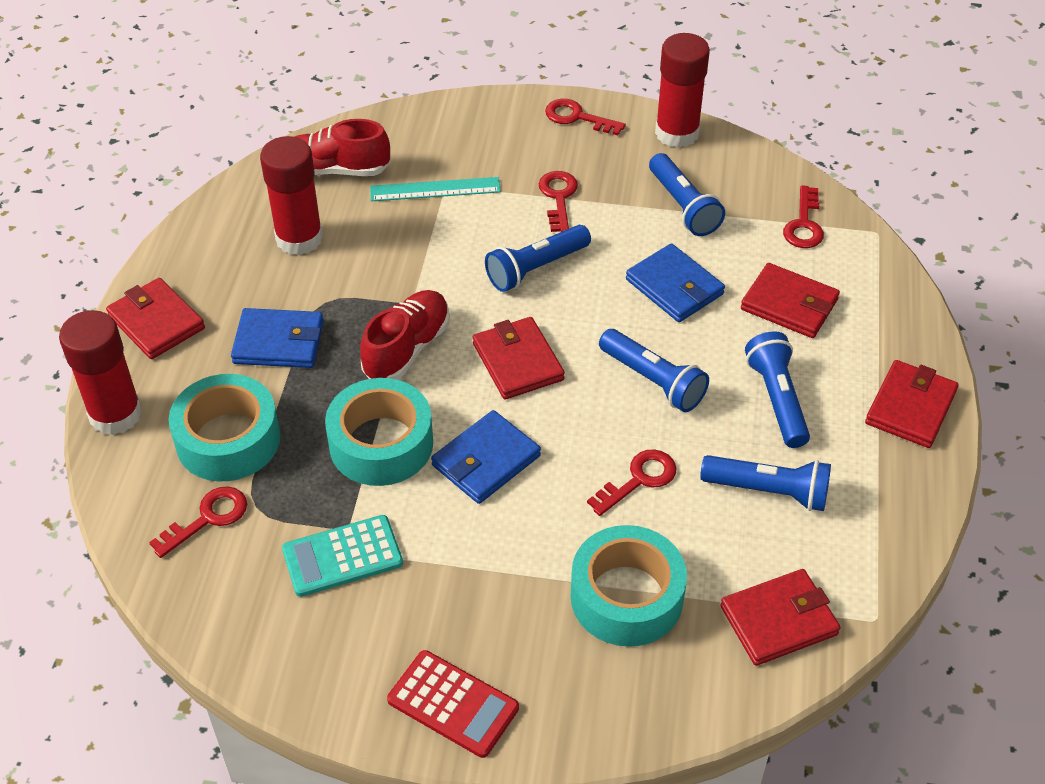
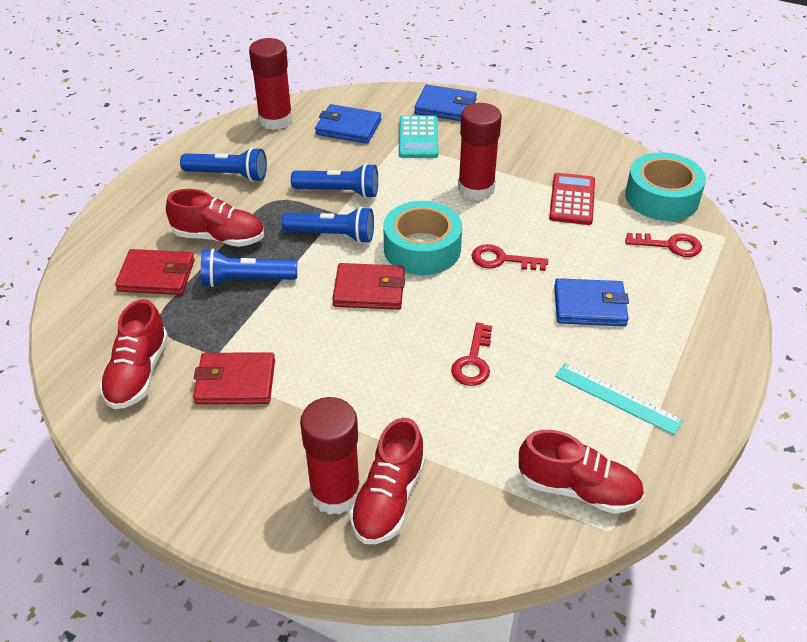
blue flashlight: [485,225,591,292] [599,329,709,412] [649,153,725,236] [700,455,831,511] [745,331,810,448] = 5 -> [180,147,267,182] [201,249,297,287] [282,207,374,243] [291,163,378,198] = 4
red key: [149,486,247,558] [538,171,578,232] [545,99,626,135] [587,449,677,516] [783,185,824,248] = 5 -> [451,323,492,386] [471,244,548,271] [625,233,702,257] = 3
red shoe: [295,119,390,176] [360,290,450,380] = 2 -> [100,299,168,409] [166,189,264,247] [350,418,425,544] [519,430,644,514] = 4
red wallet: [106,278,205,359] [473,317,565,400] [720,569,840,666] [741,263,840,338] [865,360,958,448] = 5 -> [115,249,195,295] [193,352,275,404] [332,263,405,310] = 3
turquoise tape: [168,374,280,481] [325,378,433,486] [571,525,687,647] = 3 -> [383,201,462,275] [625,152,706,221] = 2

